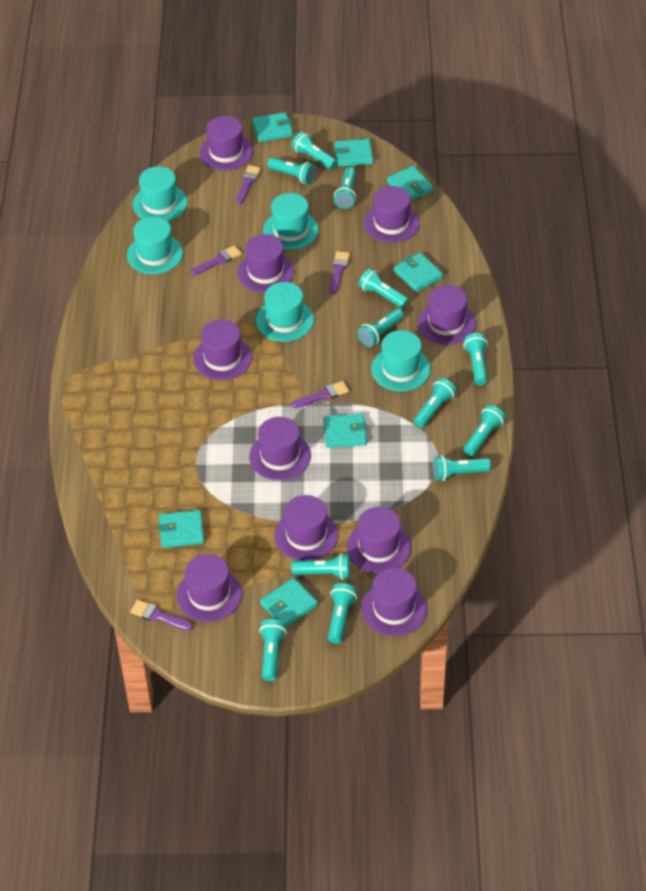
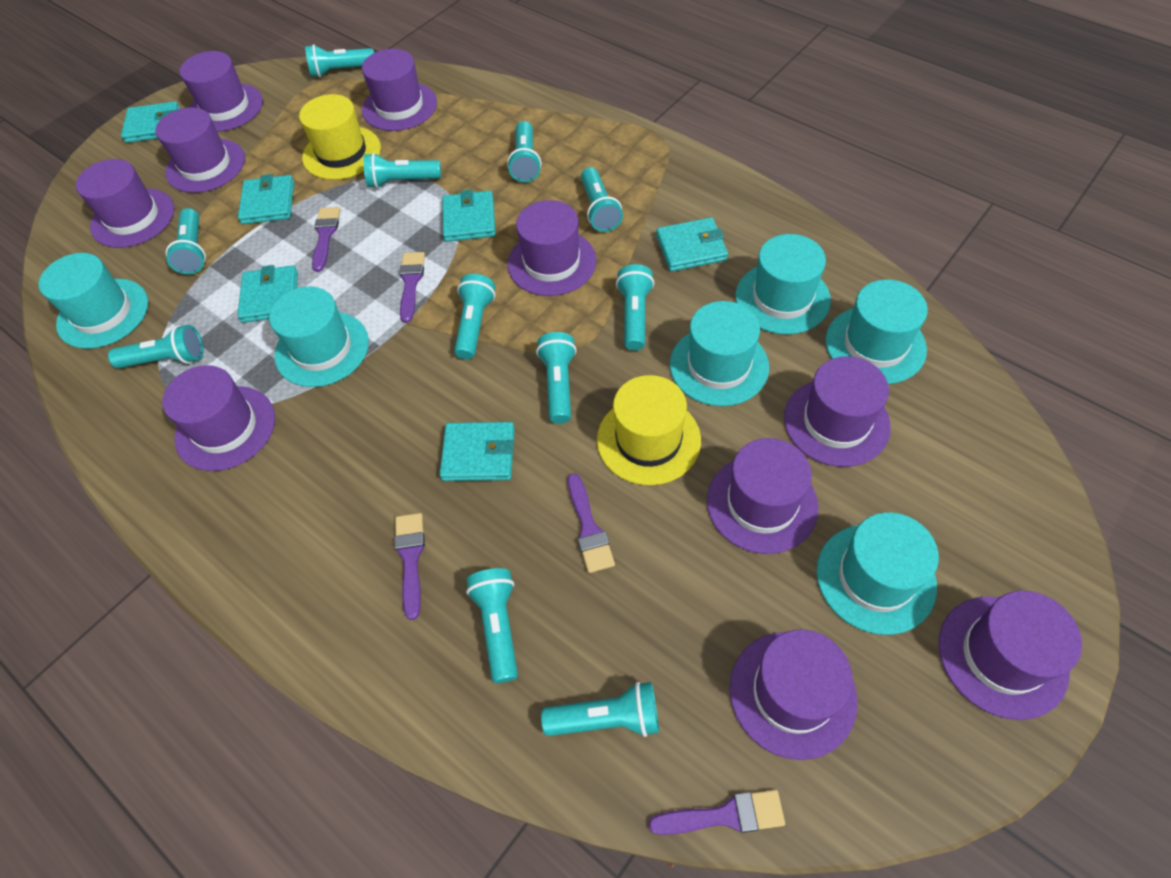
turquoise flashlight: [259,619,287,681] [267,157,316,184] [291,553,351,580] [292,132,337,170] [328,583,357,644] [334,167,356,209] [357,308,404,347] [359,268,409,308] [413,378,457,428] [433,455,491,481] [463,333,488,385] [464,405,506,456] = 12 -> [108,325,204,368] [166,208,206,274] [305,44,374,77] [364,153,441,188] [454,274,495,359] [466,568,518,683] [507,121,541,182] [536,332,577,424] [541,682,659,737] [581,167,623,232] [616,264,654,351] = 11
turquoise hat: [127,217,183,274] [133,166,187,221] [256,282,314,342] [263,193,318,250] [371,330,431,392] = 5 -> [38,253,148,349] [269,286,369,387] [670,301,769,406] [736,234,831,335] [816,512,939,635] [825,279,928,384] = 6
turquoise wallet: [158,510,204,548] [252,112,293,142] [260,578,318,627] [323,414,367,448] [334,139,373,167] [387,166,433,200] [394,253,443,292] = 7 -> [121,101,180,143] [237,265,298,323] [238,174,294,224] [439,422,515,481] [442,190,496,242] [656,217,728,272] = 6
yellow hat: none = 0 -> [299,94,381,180] [597,375,701,485] = 2

